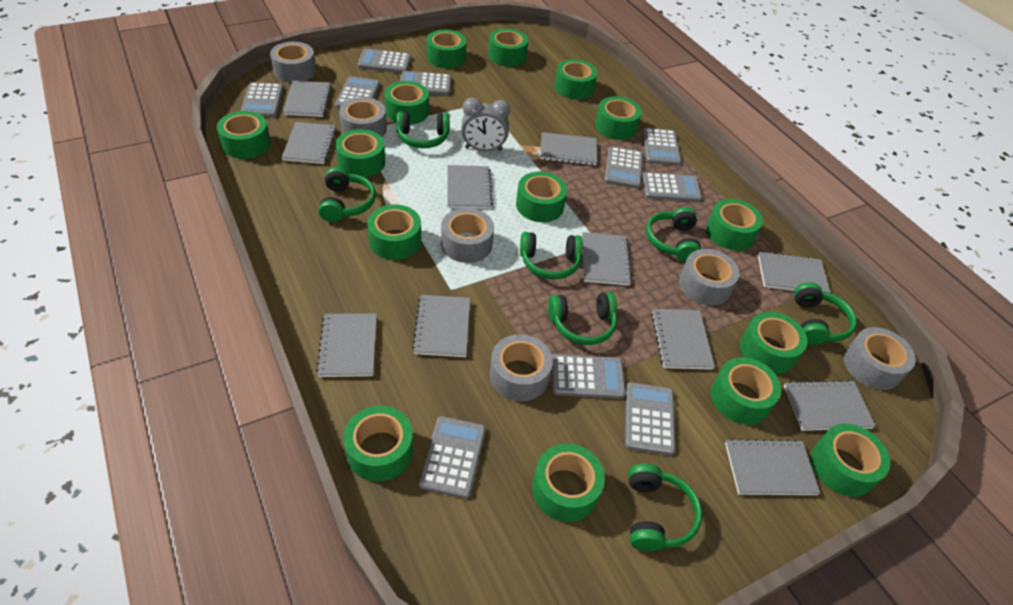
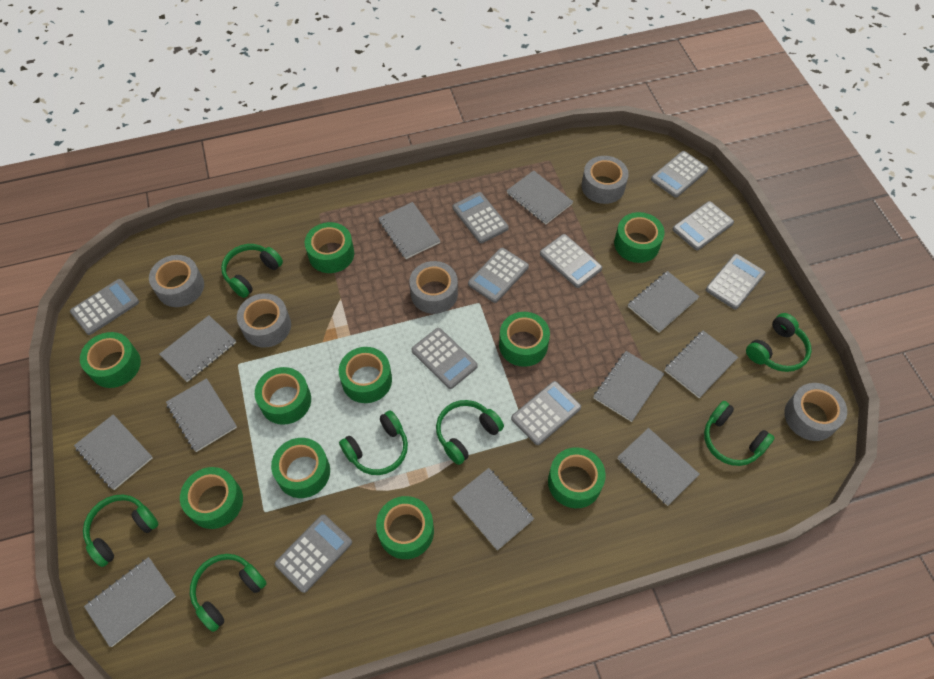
green tape: [217,111,271,159] [335,129,385,178] [343,405,413,482] [367,204,421,260] [385,81,429,125] [427,30,467,68] [488,28,528,67] [516,172,567,222] [532,443,605,522] [554,59,598,100] [595,96,642,140] [706,199,763,250] [711,357,781,425] [740,312,807,374] [811,423,890,497] = 15 -> [80,332,141,388] [180,467,243,529] [255,367,311,425] [271,438,330,498] [305,222,354,273] [339,347,392,403] [376,496,434,559] [499,312,550,367] [548,447,606,508] [614,212,665,263] = 10
grey clock: [461,98,510,151] = 1 -> none = 0
grey tape: [270,42,316,83] [339,97,387,137] [441,208,494,263] [490,334,553,401] [679,249,740,306] [844,327,916,390] = 6 -> [149,255,204,307] [237,293,291,348] [410,261,458,314] [581,156,629,204] [784,383,847,441] = 5

